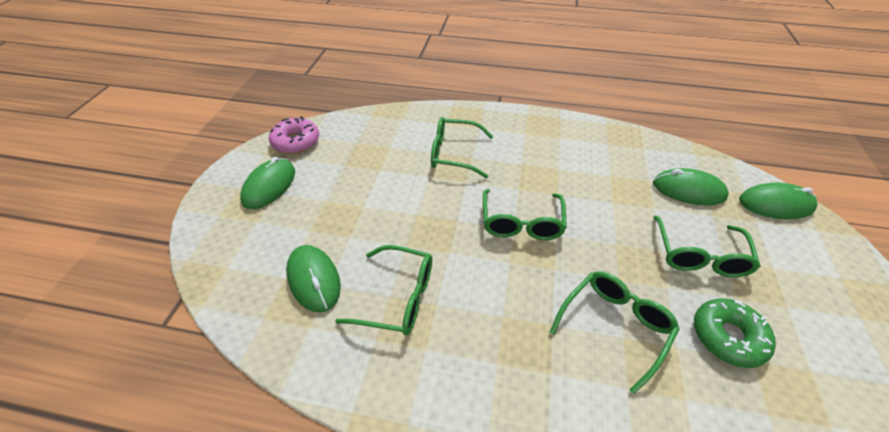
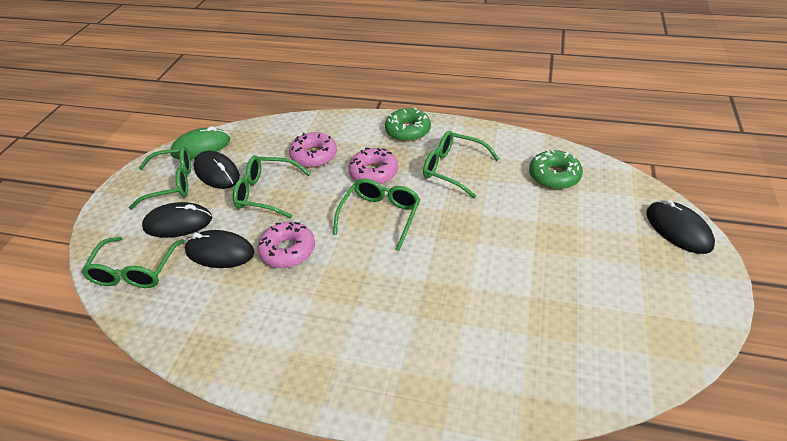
black mouse: none = 0 -> [142,202,212,238] [185,230,255,268] [194,151,240,189] [646,200,715,254] = 4
green donut: [694,298,776,368] = 1 -> [385,107,431,142] [529,149,583,189] = 2
green mouse: [240,157,295,209] [286,245,341,313] [653,168,729,206] [739,183,818,219] = 4 -> [171,126,230,159] = 1
pink donut: [269,116,319,154] = 1 -> [257,222,315,268] [289,132,337,168] [348,148,398,184] = 3

